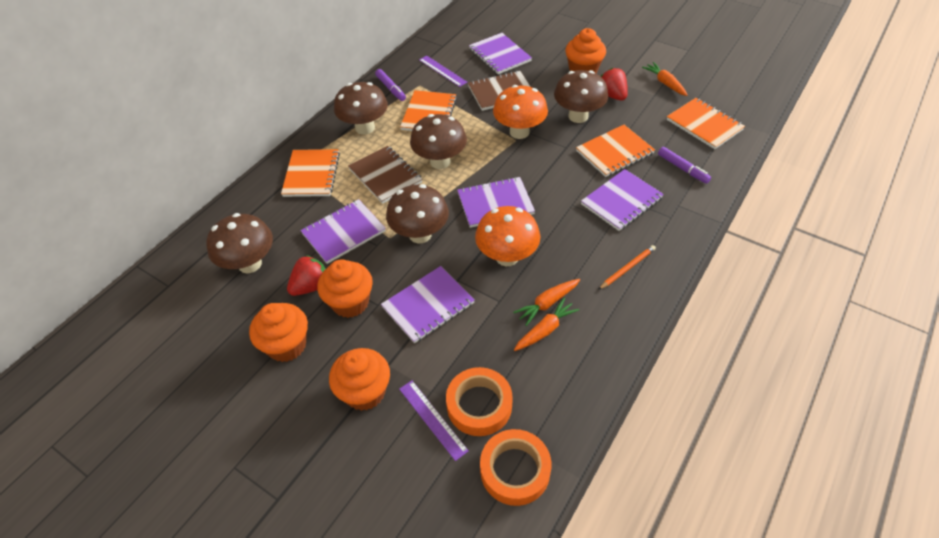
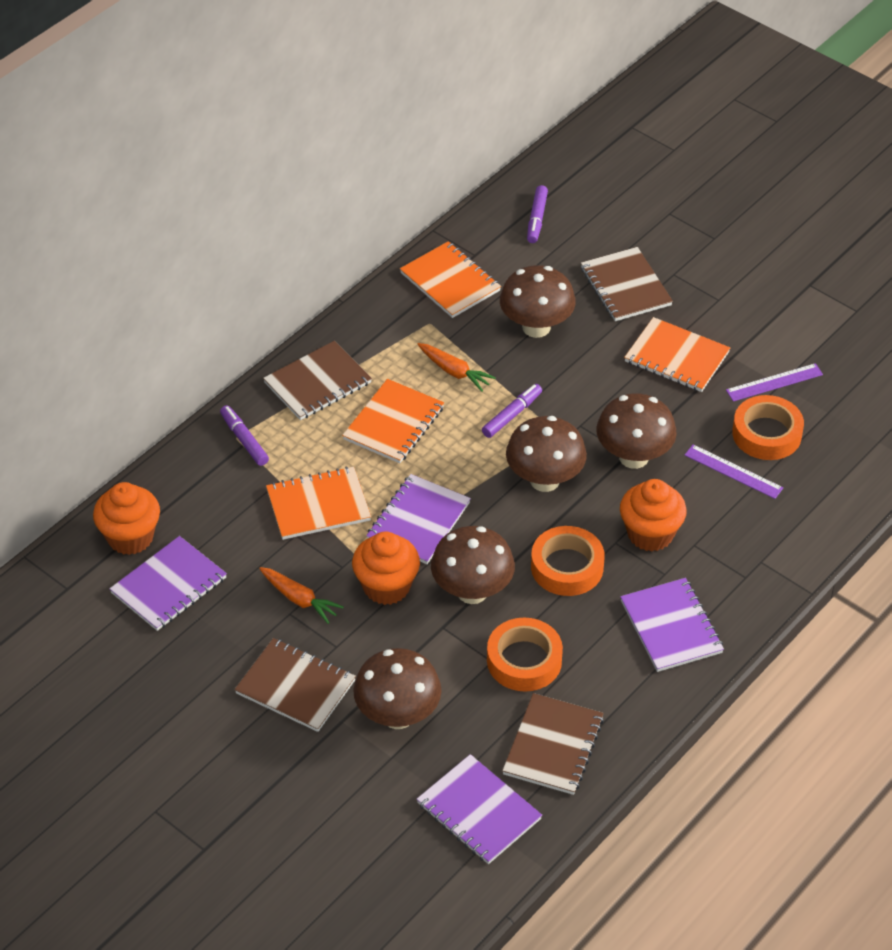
brown notebook: [348,146,422,204] [468,71,531,111] = 2 -> [234,638,356,732] [263,341,372,420] [502,693,604,795] [581,247,673,321] = 4
orange carrot: [513,279,580,326] [514,297,579,351] [642,62,688,96] = 3 -> [259,567,344,624] [417,343,496,392] = 2
orange cupcake: [249,303,308,362] [317,259,373,318] [329,348,390,411] [565,28,606,73] = 4 -> [93,482,160,555] [352,532,420,605] [620,479,687,552] = 3
orange mushroom: [475,206,540,266] [493,85,548,139] = 2 -> none = 0
orange pencil: [598,245,656,290] = 1 -> none = 0
orange tape: [446,367,513,436] [480,429,552,506] = 2 -> [487,618,563,692] [531,526,605,596] [732,395,804,460] = 3
purple marker: [375,69,406,101] [658,147,711,184] = 2 -> [220,405,269,466] [482,384,542,438] [527,185,548,243] = 3
purple notebook: [300,199,386,264] [381,266,475,343] [457,177,535,228] [469,33,532,74] [581,169,664,231] = 5 -> [109,536,227,631] [366,474,471,564] [417,754,542,864] [620,578,724,672] = 4
red strawberry: [287,255,326,296] [601,68,628,100] = 2 -> none = 0

